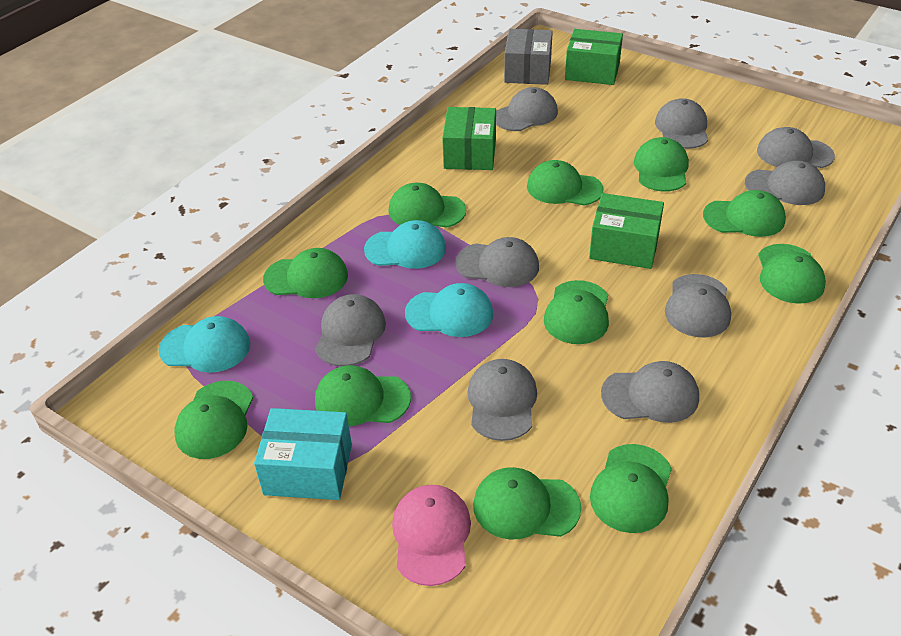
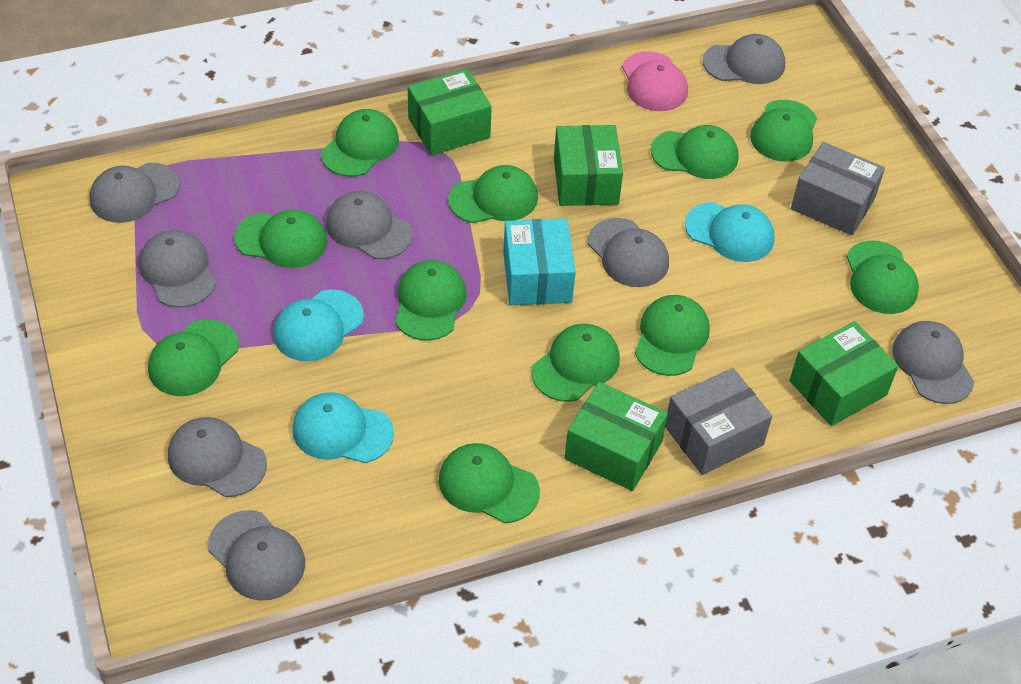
green box: [442,107,496,170] [565,29,623,85] [589,193,664,269] = 3 -> [408,69,492,155] [554,125,623,206] [564,382,668,491] [790,321,898,426] = 4
grey box: [504,29,553,85] = 1 -> [665,368,772,475] [791,142,885,235] = 2
grey cap: [315,294,386,366] [456,237,539,287] [468,359,537,441] [496,87,558,131] [601,361,699,423] [655,98,708,149] [665,274,731,337] [745,161,825,205] [757,127,835,168] = 9 -> [90,162,180,223] [139,230,216,308] [168,417,267,497] [208,510,305,601] [326,191,413,259] [588,218,669,287] [703,34,785,84] [892,321,974,404] = 8

